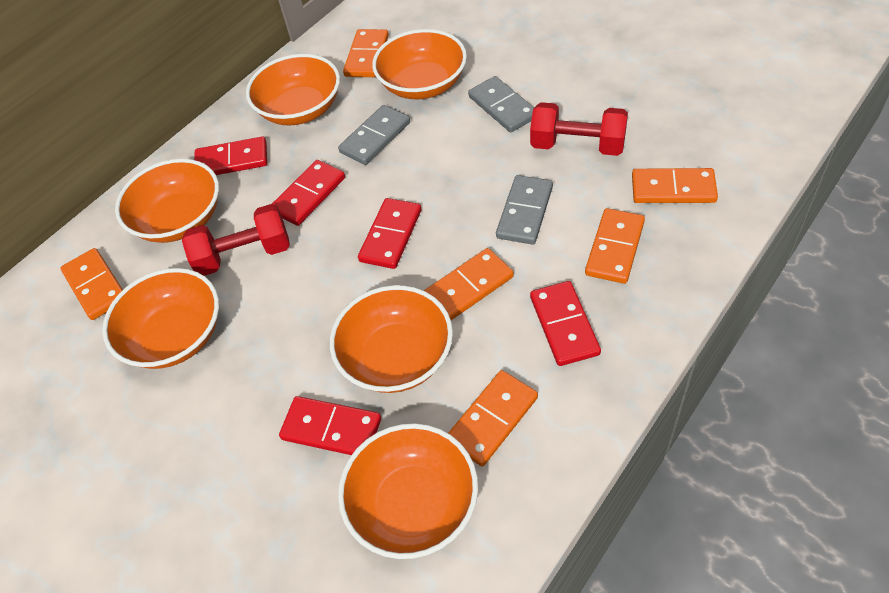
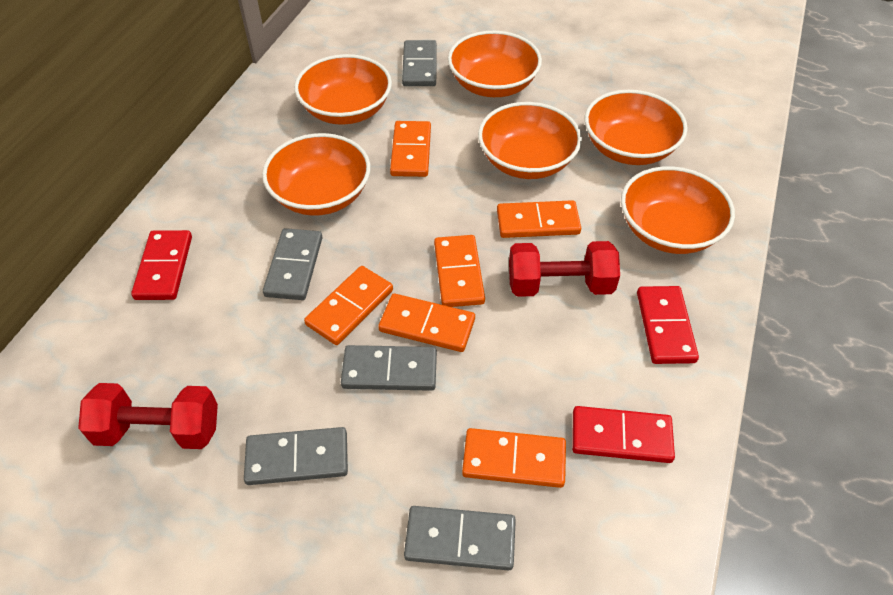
grey domino: [338,105,410,165] [468,76,534,132] [496,175,553,245] = 3 -> [244,427,348,485] [263,228,322,300] [341,345,437,391] [402,40,437,86] [404,506,516,571] = 5
red domino: [194,136,267,175] [272,160,345,226] [279,396,381,455] [358,198,421,269] [530,281,601,366] = 5 -> [131,230,192,300] [572,406,675,463] [637,286,699,364] = 3

